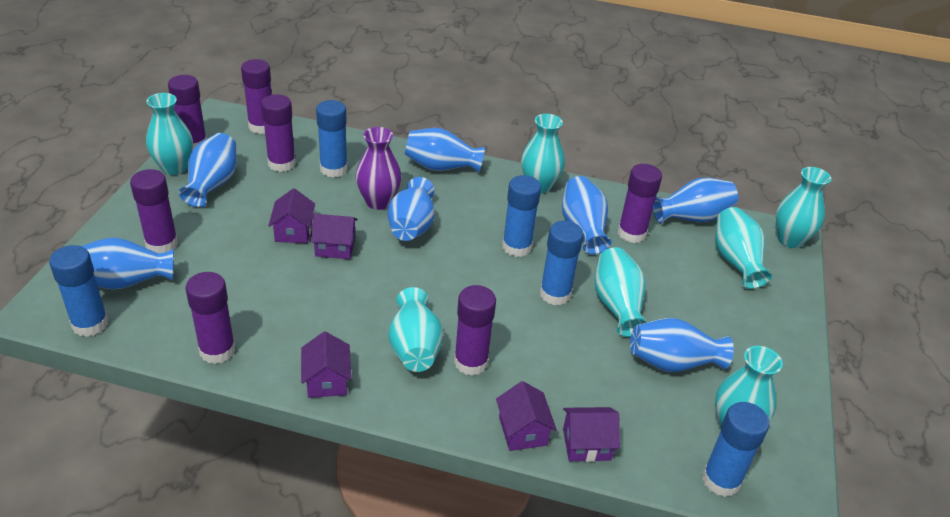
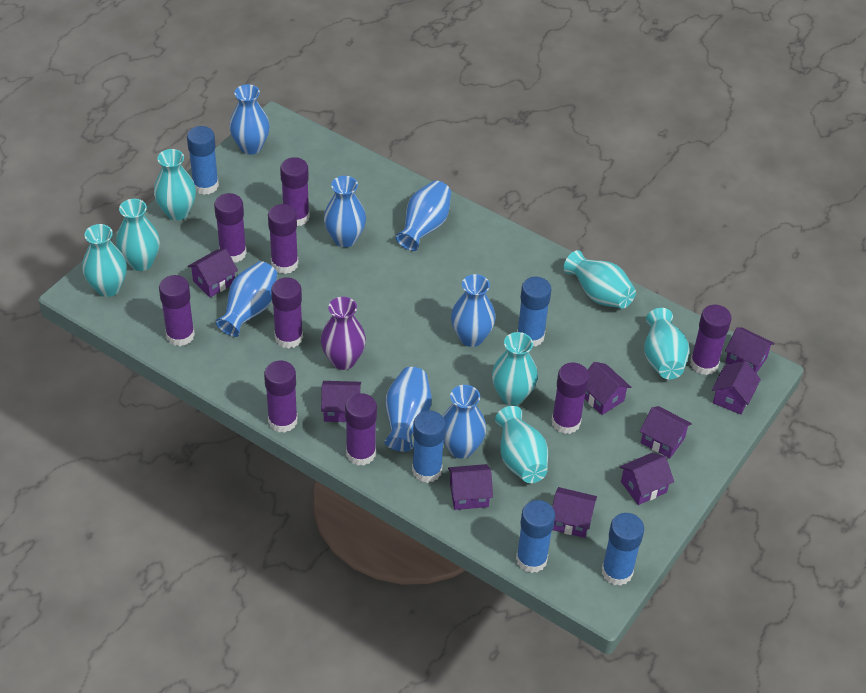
purple glue stick: [130,169,178,253] [168,75,207,149] [186,272,236,364] [241,59,272,134] [261,94,296,172] [454,285,496,376] [618,164,662,243] = 7 -> [159,275,195,346] [214,193,247,262] [264,361,298,433] [268,204,299,274] [271,277,303,349] [280,157,310,226] [345,393,377,466] [552,363,589,434] [690,305,732,375] = 9
purple house: [268,188,315,243] [301,332,352,398] [311,214,358,259] [496,381,557,451] [563,407,620,462] = 5 -> [188,249,238,297] [321,381,361,422] [448,464,493,510] [552,487,597,538] [585,362,631,415] [620,453,674,505] [640,406,692,458] [712,361,761,414] [725,327,775,373] = 9

